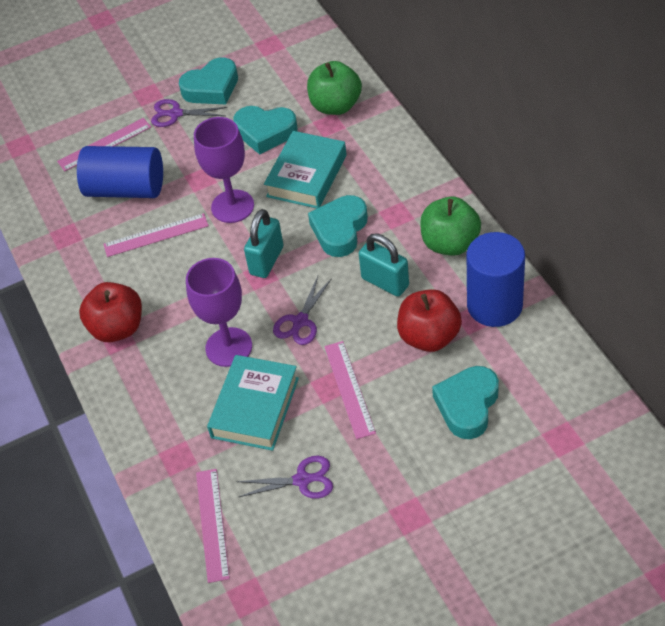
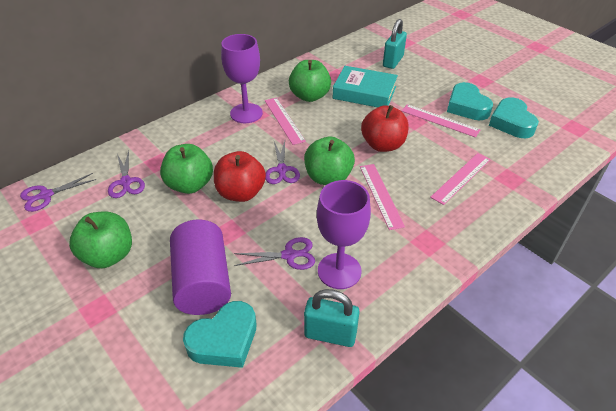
blue cylinder: [77,146,163,198] [467,232,525,327] = 2 -> none = 0
green apple: [307,61,362,115] [420,196,481,256] = 2 -> [69,211,132,268] [160,144,213,194] [289,60,331,102] [304,136,355,185] = 4
purple cylinder: none = 0 -> [170,220,231,315] = 1
purple scissors: [151,99,227,127] [236,456,333,499] [273,276,332,345] = 3 -> [20,173,96,212] [108,151,145,198] [234,237,315,270] [265,141,300,184] = 4
turquoise book: [207,355,299,451] [264,131,347,208] = 2 -> [333,66,398,107] = 1
turquoise heart: [179,57,238,104] [233,106,297,155] [308,195,368,257] [432,366,499,439] = 4 -> [183,301,257,368] [447,82,493,120] [489,97,539,138] = 3

